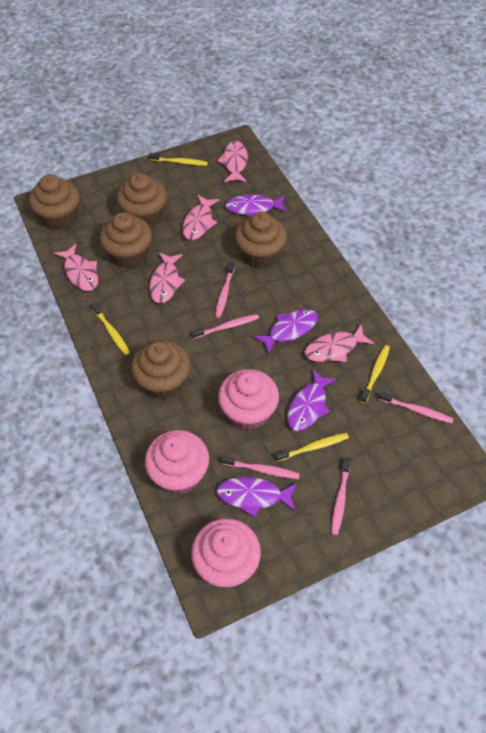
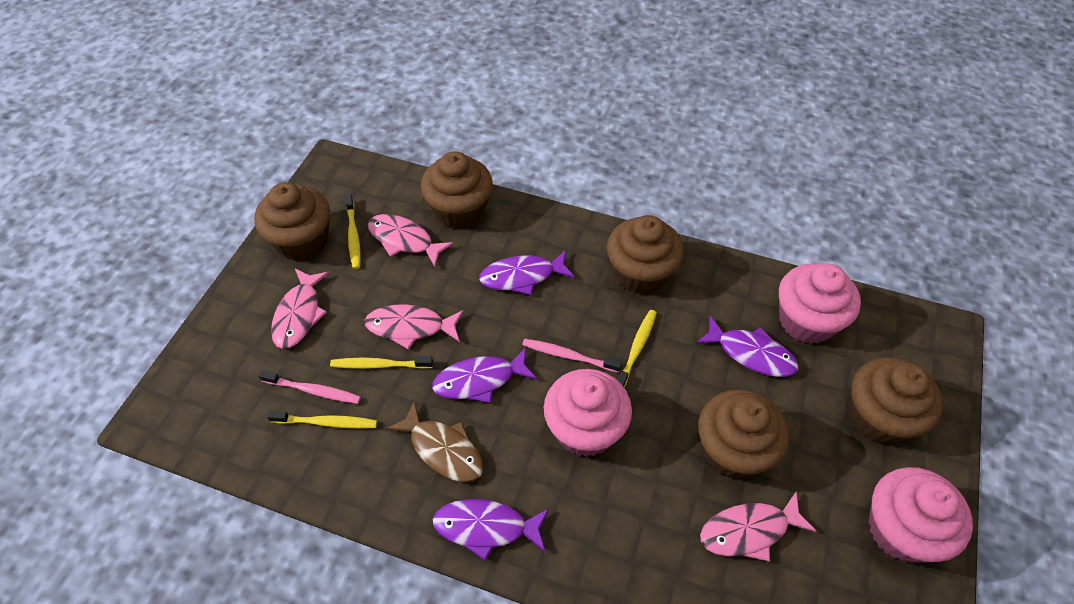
brown fish: none = 0 -> [386,402,483,482] = 1
pink fish: [54,244,98,291] [149,253,185,304] [182,195,219,240] [218,141,248,182] [304,324,374,362] = 5 -> [271,269,329,349] [364,304,464,350] [368,214,454,267] [700,492,816,562] = 4
pink toothbrush: [192,314,259,339] [215,261,235,318] [221,456,300,479] [331,457,351,535] [379,392,453,423] = 5 -> [259,370,361,404] [522,339,622,373] = 2

